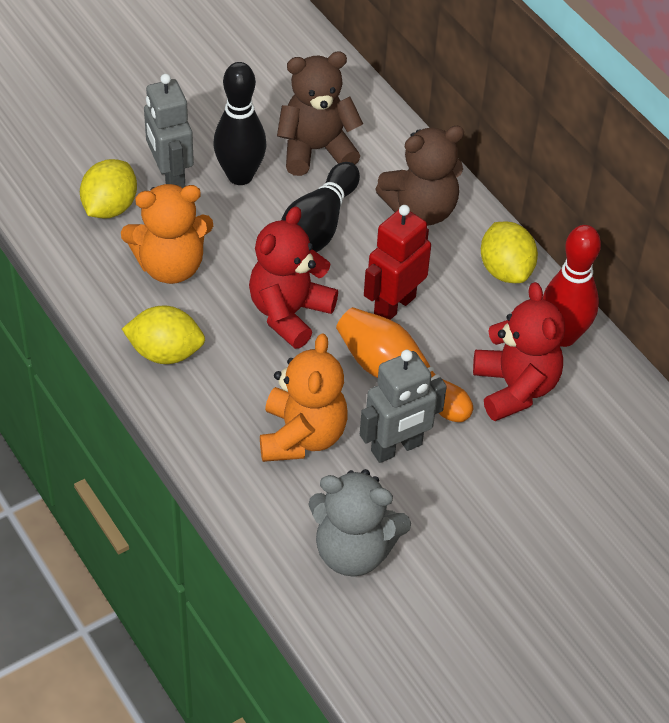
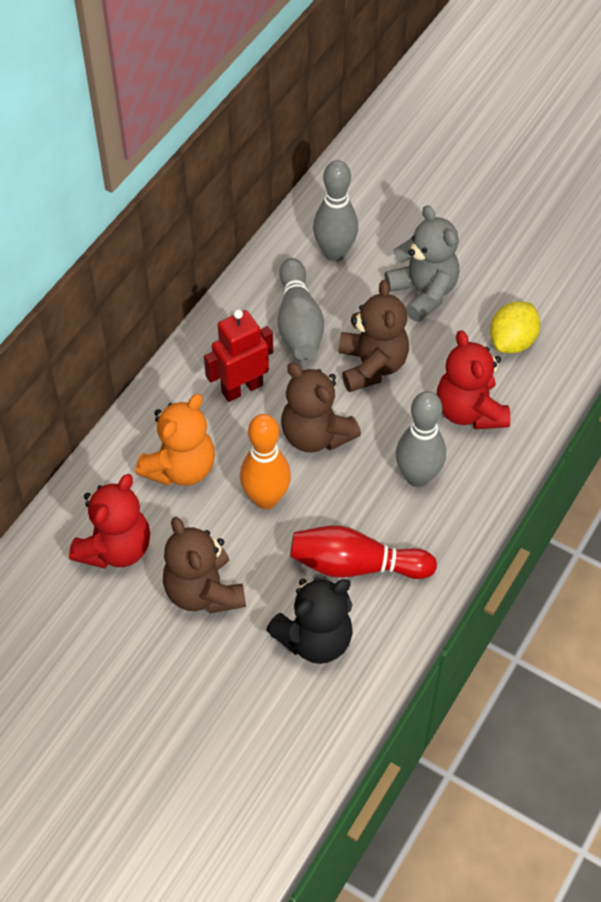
black bowling pin: [213,62,267,185] [281,162,360,252] = 2 -> none = 0
black teddy bear: none = 0 -> [266,577,353,664] = 1
brown teddy bear: [277,52,363,176] [375,126,464,226] = 2 -> [163,517,246,613] [281,363,361,452] [339,280,409,392] = 3
grey bowling pin: none = 0 -> [278,258,324,360] [313,160,358,262] [396,391,446,487] = 3
grey robot: [144,74,194,188] [360,350,447,463] = 2 -> none = 0
orange teddy bear: [121,184,213,284] [260,333,348,462] = 2 -> [135,394,215,486] = 1
yellow lemon: [80,159,137,218] [122,305,205,364] [481,221,538,283] = 3 -> [490,301,540,353] = 1

